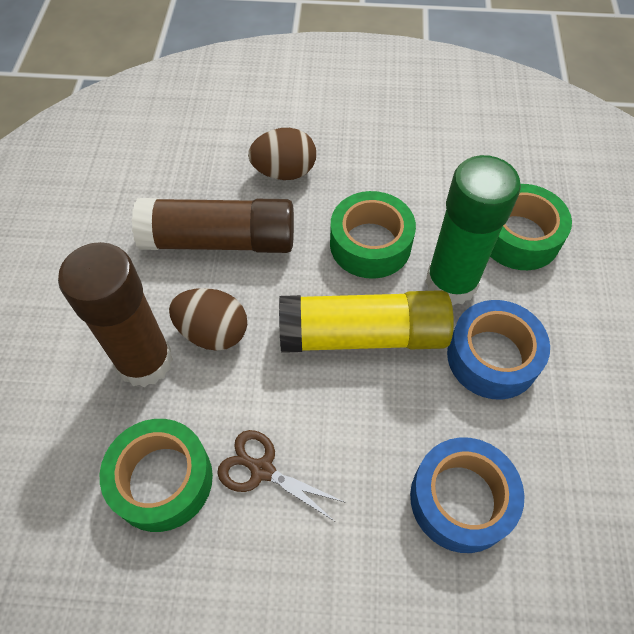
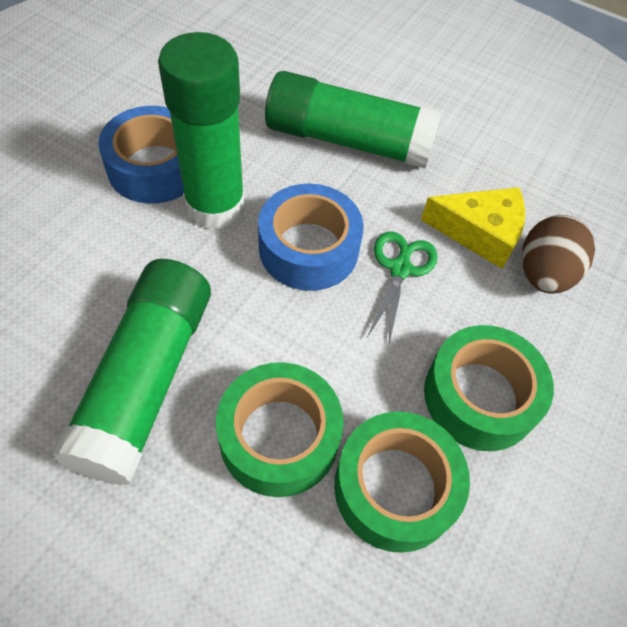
brown egg: [169,288,247,351] [248,128,316,180] = 2 -> [522,215,595,294] = 1
brown glue stick: [58,242,173,387] [132,198,294,253] = 2 -> none = 0
brown scissors: [217,430,346,521] = 1 -> none = 0
green glue stick: [425,155,521,306] = 1 -> [53,259,211,486] [158,32,245,229] [265,71,442,168] = 3
green scissors: none = 0 -> [367,232,438,344] = 1
yellow cheese: none = 0 -> [421,187,525,269] = 1
yellow glue stick: [279,290,454,353] = 1 -> none = 0

